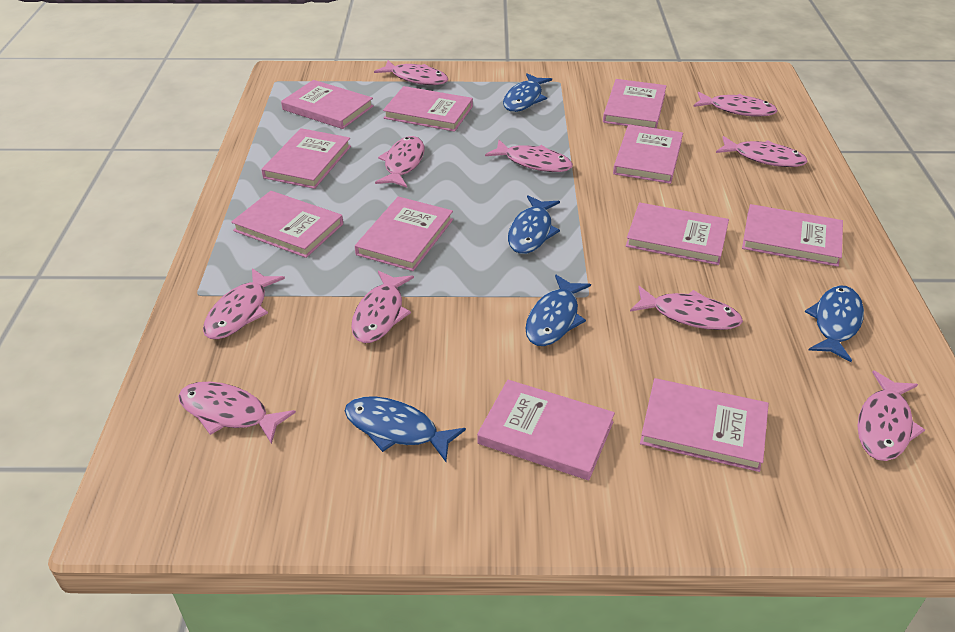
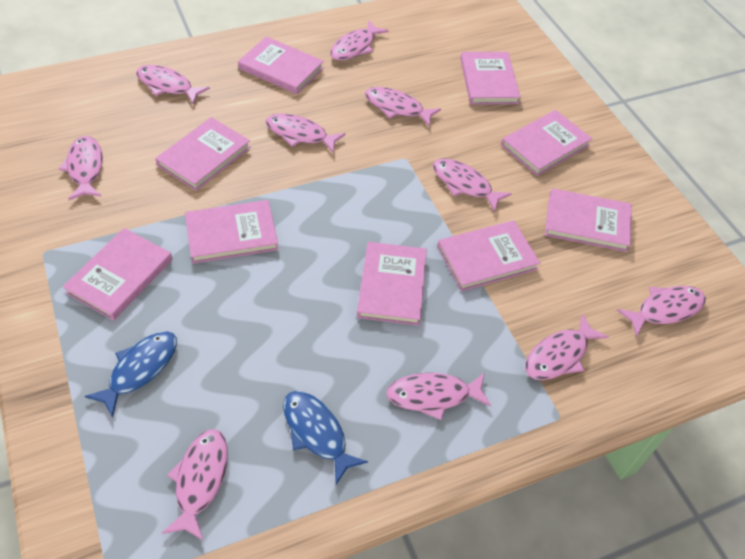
blue fish: [345,396,466,462] [503,73,552,112] [508,195,560,254] [525,274,591,346] [805,285,864,362] = 5 -> [85,331,177,418] [283,391,368,485] = 2
pink book: [231,191,343,258] [261,128,351,189] [281,80,374,129] [355,196,453,271] [383,86,473,132] [477,380,615,480] [603,79,667,128] [613,124,683,184] [626,202,729,265] [640,378,769,472] [742,204,843,267] = 11 -> [63,228,173,321] [155,117,251,191] [185,200,279,264] [238,37,324,94] [357,242,427,326] [437,220,540,291] [460,52,521,105] [501,110,592,176] [545,188,632,252] = 9

